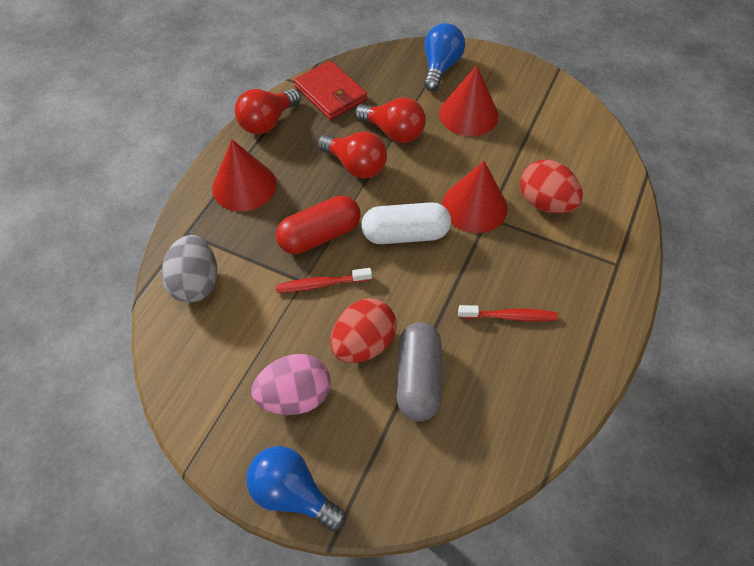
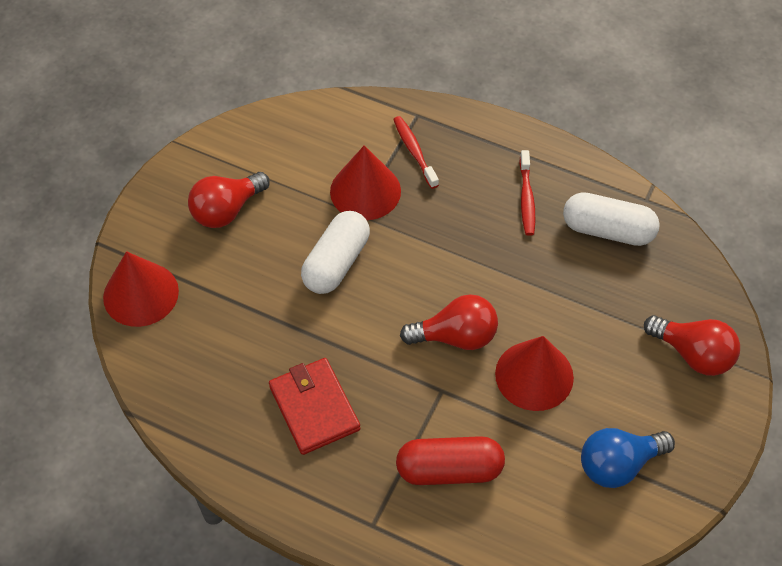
blue light bulb: [246,446,346,531] [424,23,465,91] = 2 -> [581,428,675,488] = 1
grey capsule: [397,322,442,422] = 1 -> none = 0
grey egg: [162,235,218,303] = 1 -> none = 0
pink egg: [251,354,331,415] = 1 -> none = 0
red egg: [330,298,397,363] [520,160,583,213] = 2 -> none = 0
white capsule: [361,202,451,244] = 1 -> [301,211,370,294] [563,192,660,246] = 2

